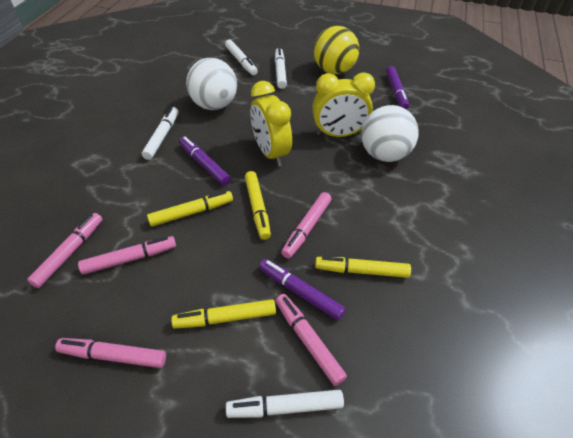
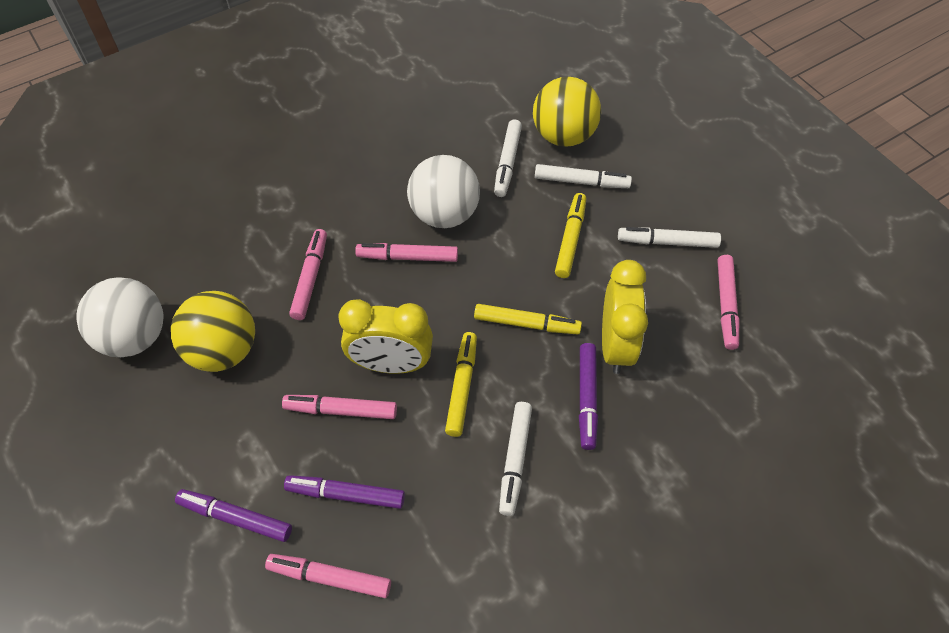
yellow ball: [314,26,359,74] = 1 -> [171,291,255,372] [533,77,601,147] = 2
yellow marker: [147,191,233,227] [171,299,276,329] [245,171,271,240] [315,256,411,278] = 4 -> [445,332,477,437] [474,304,582,334] [555,193,586,278] = 3

